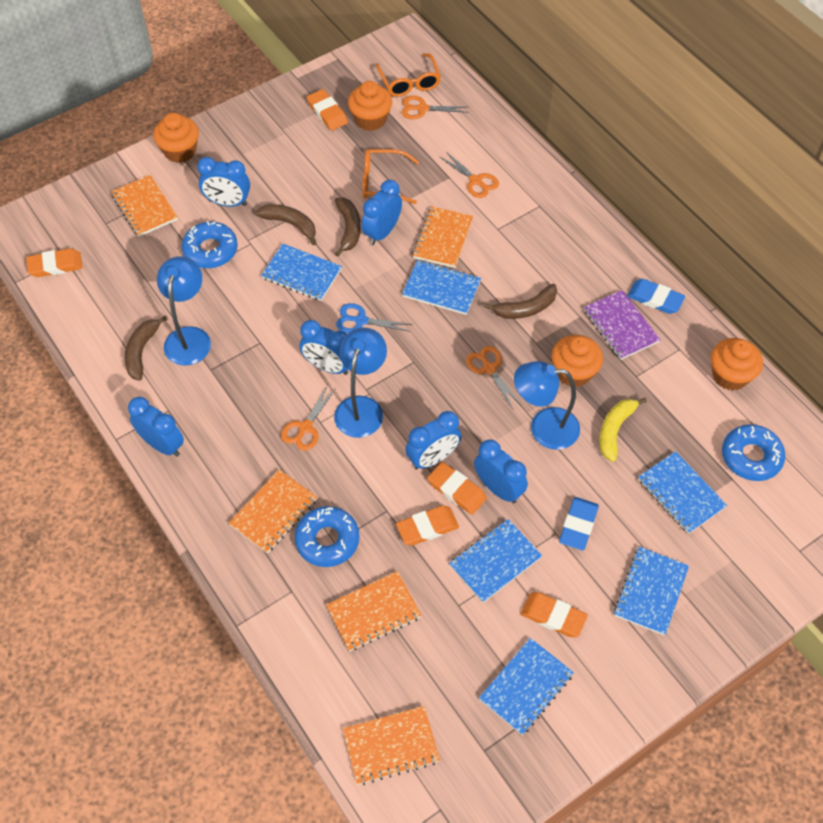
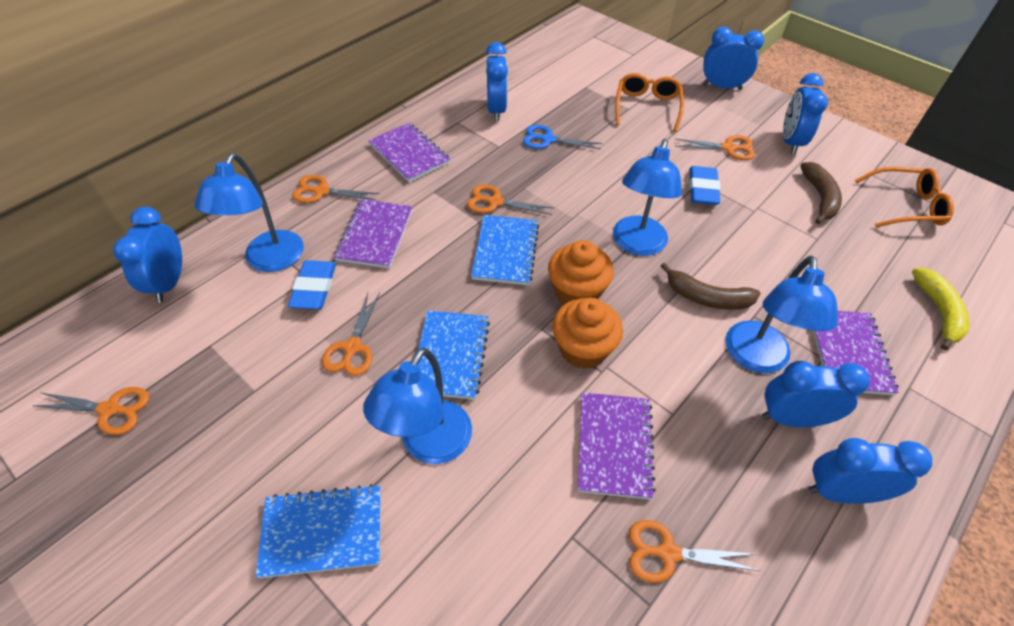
blue donut: [181,221,238,268] [295,506,359,567] [722,424,786,481] = 3 -> none = 0
blue lamp: [157,256,211,366] [334,327,387,438] [514,361,580,450] = 3 -> [195,153,304,272] [363,348,472,464] [613,139,682,256] [726,255,838,373] = 4
blue notebook: [261,244,342,301] [402,260,481,315] [449,519,542,603] [479,638,574,735] [614,546,689,636] [638,451,727,534] = 6 -> [255,484,381,578] [418,310,490,400] [471,215,539,285] = 3
brown banana: [125,315,168,381] [256,204,317,245] [335,198,361,257] [484,284,557,319] = 4 -> [661,263,761,310] [800,162,842,224] = 2
orange cupcake: [153,113,199,163] [348,81,392,131] [551,335,603,387] [711,338,763,390] = 4 -> [548,240,614,304] [552,298,623,369] = 2
orange eraser: [26,248,82,277] [307,89,348,131] [396,505,459,546] [427,462,487,515] [521,592,588,637] = 5 -> none = 0
orange notebook: [111,175,178,237] [228,470,317,553] [326,571,422,652] [343,706,440,785] [412,206,473,268] = 5 -> none = 0
orange scissors: [281,385,337,451] [402,96,468,119] [440,152,499,198] [466,346,522,409] = 4 -> [35,387,149,435] [292,175,380,203] [322,293,380,376] [467,184,554,215] [629,520,760,583] [675,135,755,160] = 6
purple notebook: [584,290,661,360] = 1 -> [334,199,413,269] [369,123,450,182] [578,392,656,500] [813,311,899,395] = 4

